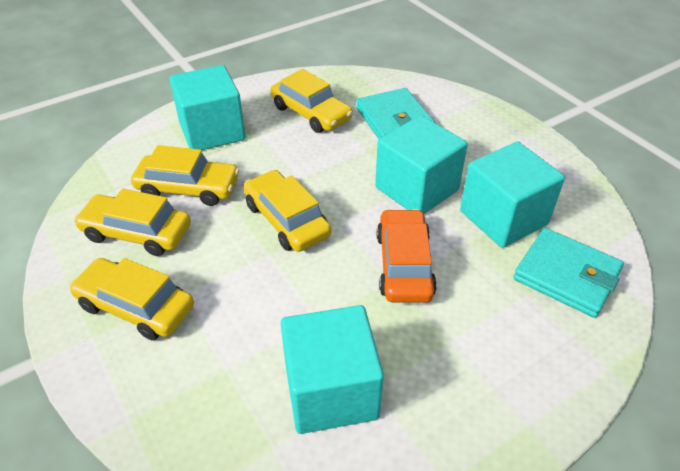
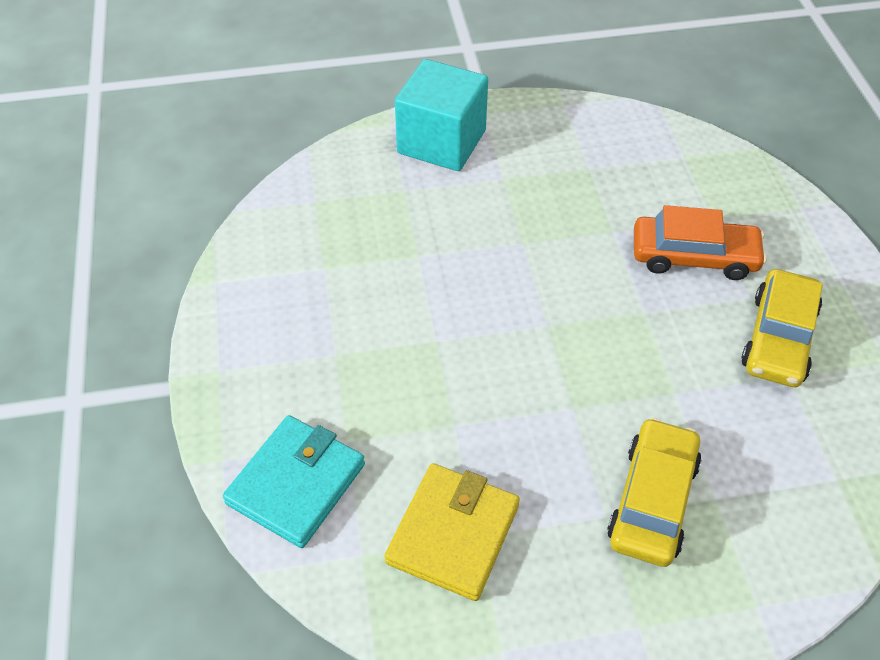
turquoise cube: [169,65,246,150] [281,305,384,434] [375,115,468,214] [460,142,565,248] = 4 -> [395,59,488,171] = 1
turquoise wallet: [356,88,435,139] [513,228,624,318] = 2 -> [223,415,365,548] = 1
yellow car: [69,258,194,340] [74,189,191,256] [131,145,239,206] [244,170,331,252] [271,69,353,133] = 5 -> [607,417,702,567] [741,269,823,387] = 2
yellow wallet: none = 0 -> [385,463,520,601] = 1

